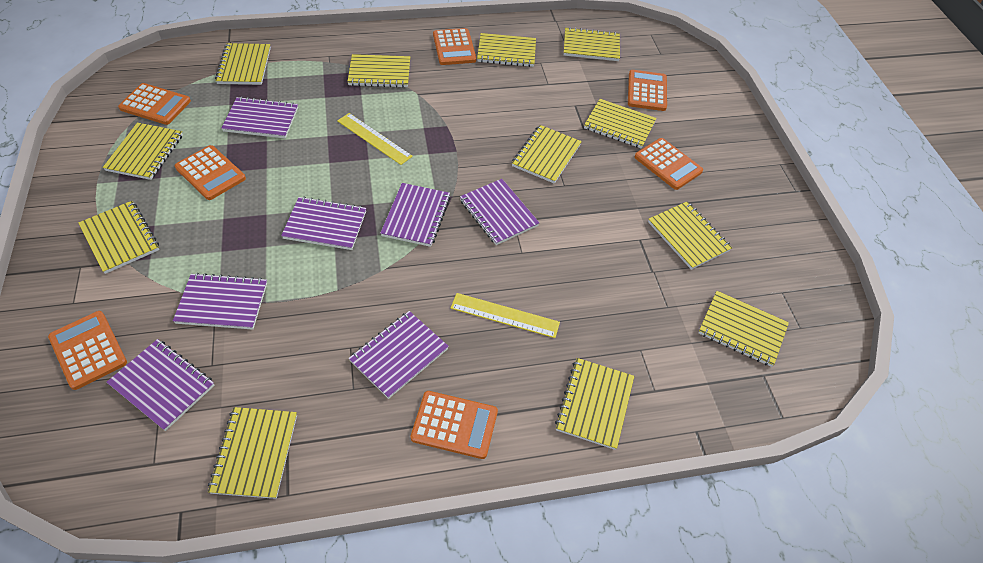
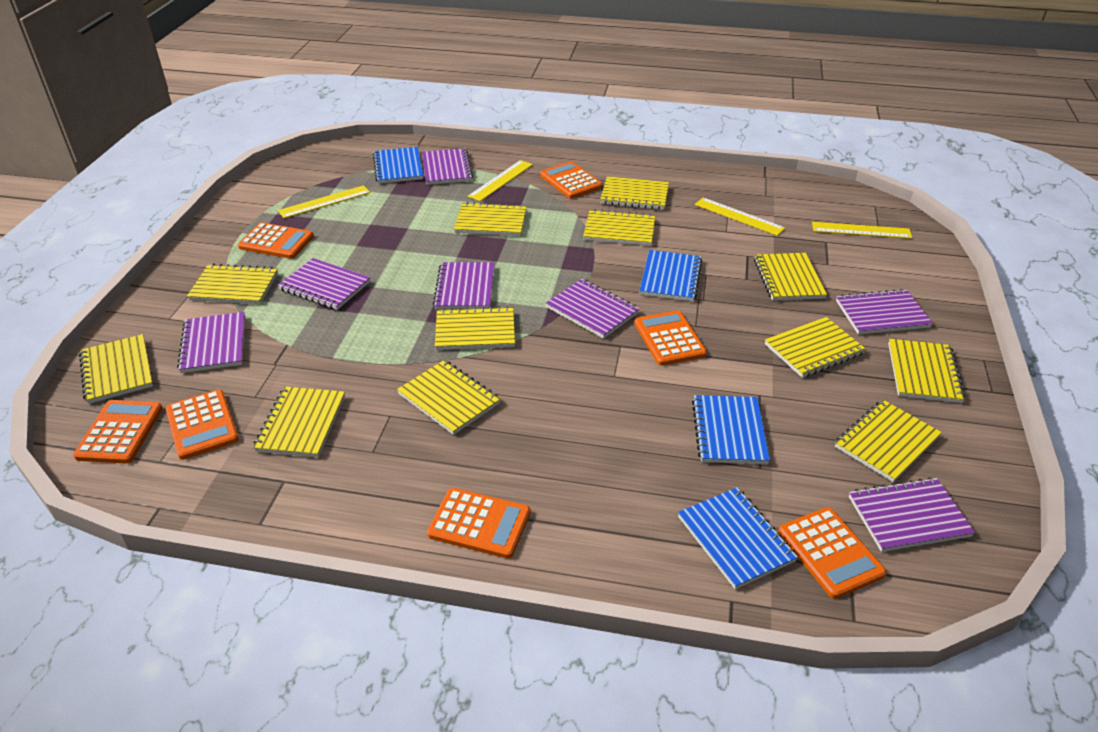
blue notebook: none = 0 -> [373,147,423,184] [639,250,702,301] [678,487,798,589] [692,395,770,464] = 4
yellow ruler: [337,113,413,165] [451,293,560,338] = 2 -> [278,185,370,218] [468,160,533,201] [695,197,785,236] [812,222,912,239] = 4

